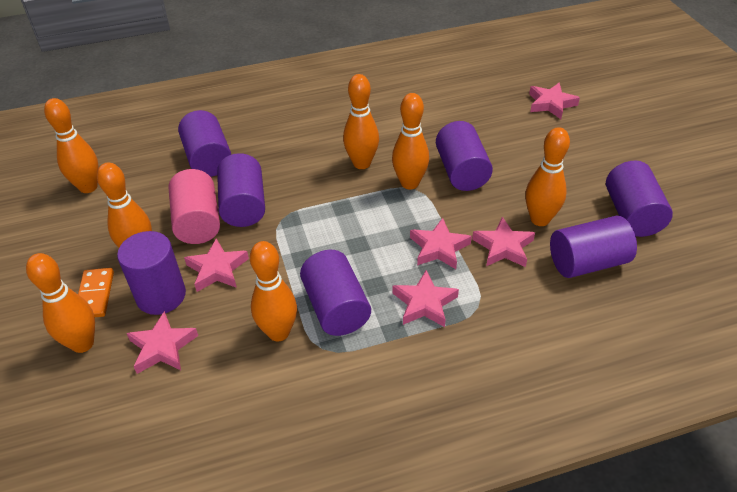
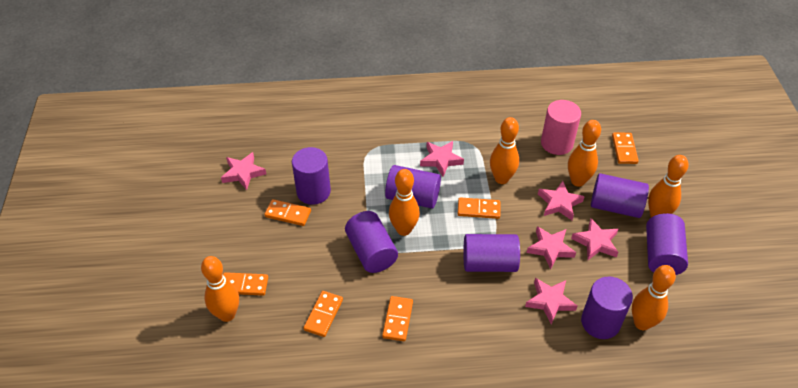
orange bowling pin: [26,253,95,353] [44,98,99,193] [97,163,152,247] [250,241,297,342] [343,74,379,169] [392,93,429,190] [525,127,570,226] = 7 -> [201,256,239,322] [389,169,420,236] [490,117,519,184] [568,120,601,187] [632,265,676,330] [648,155,688,217] = 6
orange domino: [78,268,114,317] = 1 -> [223,272,268,296] [264,199,311,226] [304,291,343,337] [382,296,413,341] [458,197,500,219] [612,133,639,164] = 6

